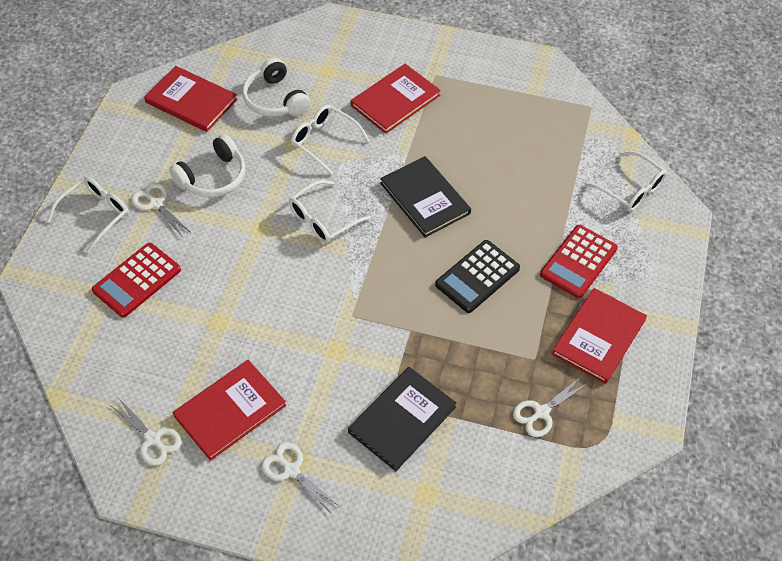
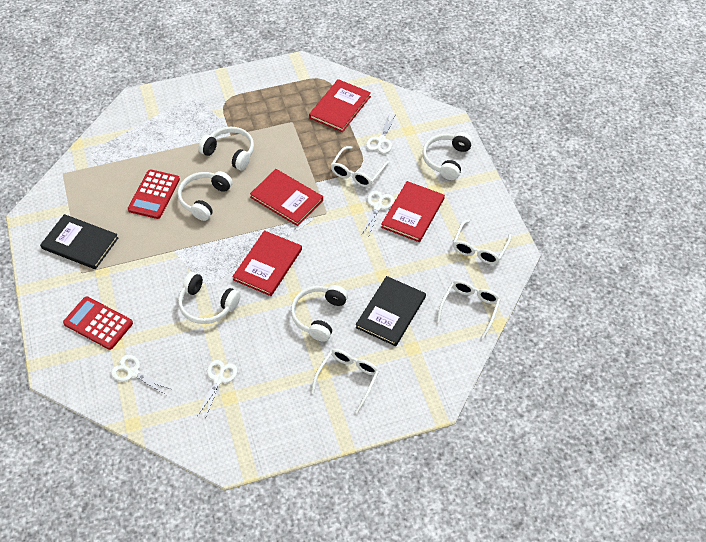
black calculator: [435,240,520,313] = 1 -> none = 0
white headphones: [169,134,245,197] [242,58,310,117] = 2 -> [177,171,233,221] [178,272,240,324] [198,127,254,170] [291,285,348,342] [422,132,473,180] = 5

